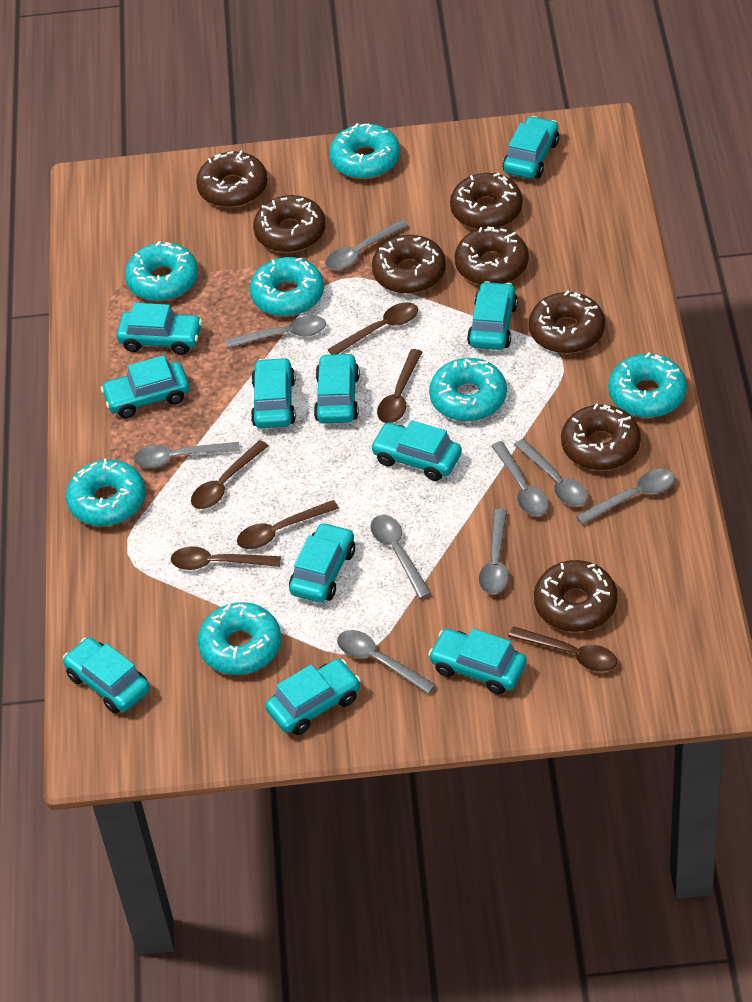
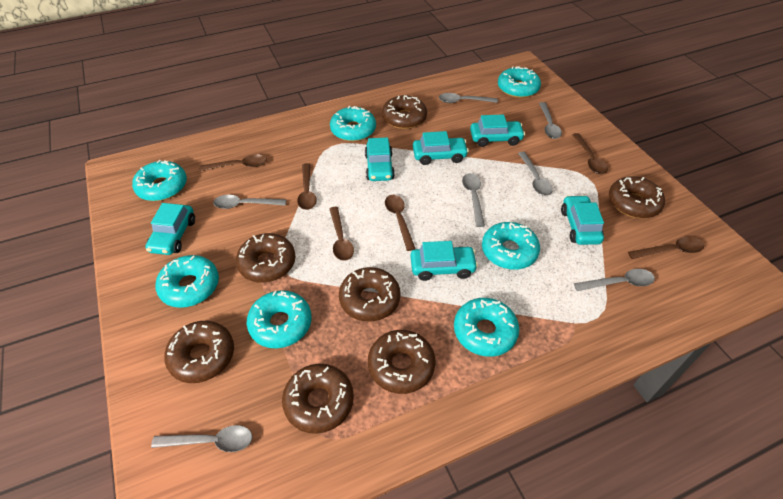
brown donut: [196,150,268,207] [253,195,326,253] [372,235,446,294] [450,173,523,229] [454,226,529,285] [529,291,605,353] [534,560,618,632] [561,403,641,470] = 8 -> [164,321,234,383] [236,233,295,283] [282,364,354,434] [339,267,401,322] [368,330,436,394] [382,95,427,129] [609,176,665,218] = 7
grey spoon: [134,442,240,468] [225,315,326,348] [326,219,408,270] [337,630,436,694] [370,515,431,599] [479,509,509,595] [491,441,549,516] [514,439,588,507] [576,469,675,525] = 9 -> [151,425,252,452] [213,195,286,209] [439,93,498,103] [462,173,485,227] [518,152,553,196] [539,102,562,139] [574,269,655,291] = 7
turquoise car: [63,637,150,714] [101,355,189,418] [116,303,202,355] [251,357,296,428] [265,659,361,735] [289,522,355,603] [314,353,360,423] [370,420,462,481] [428,629,527,695] [467,281,518,350] [503,116,559,179] = 11 -> [145,203,195,255] [365,137,395,181] [410,241,478,281] [413,131,469,165] [470,114,525,147] [561,195,604,245] = 6

